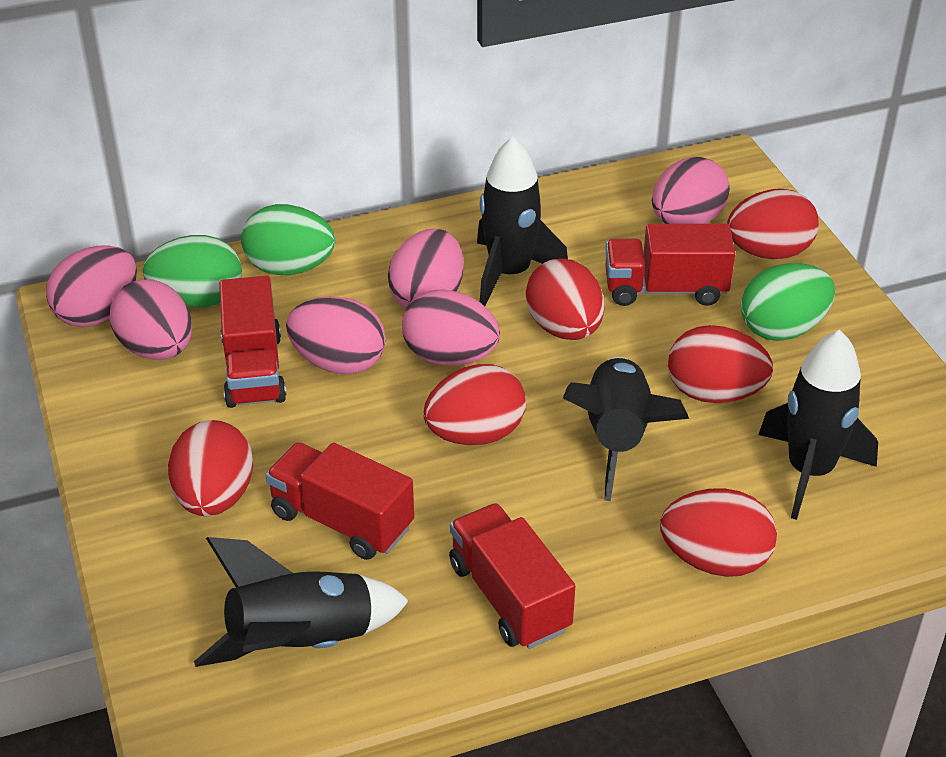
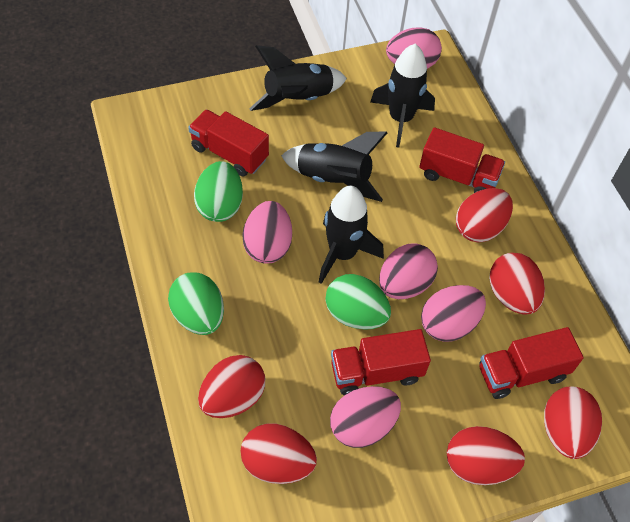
pink egg: [46,245,137,327] [110,279,192,360] [286,296,386,374] [388,229,464,309] [402,289,500,366] [652,157,730,224] = 6 -> [242,201,292,263] [330,386,401,448] [379,243,438,299] [386,28,442,69] [421,285,486,342] = 5

